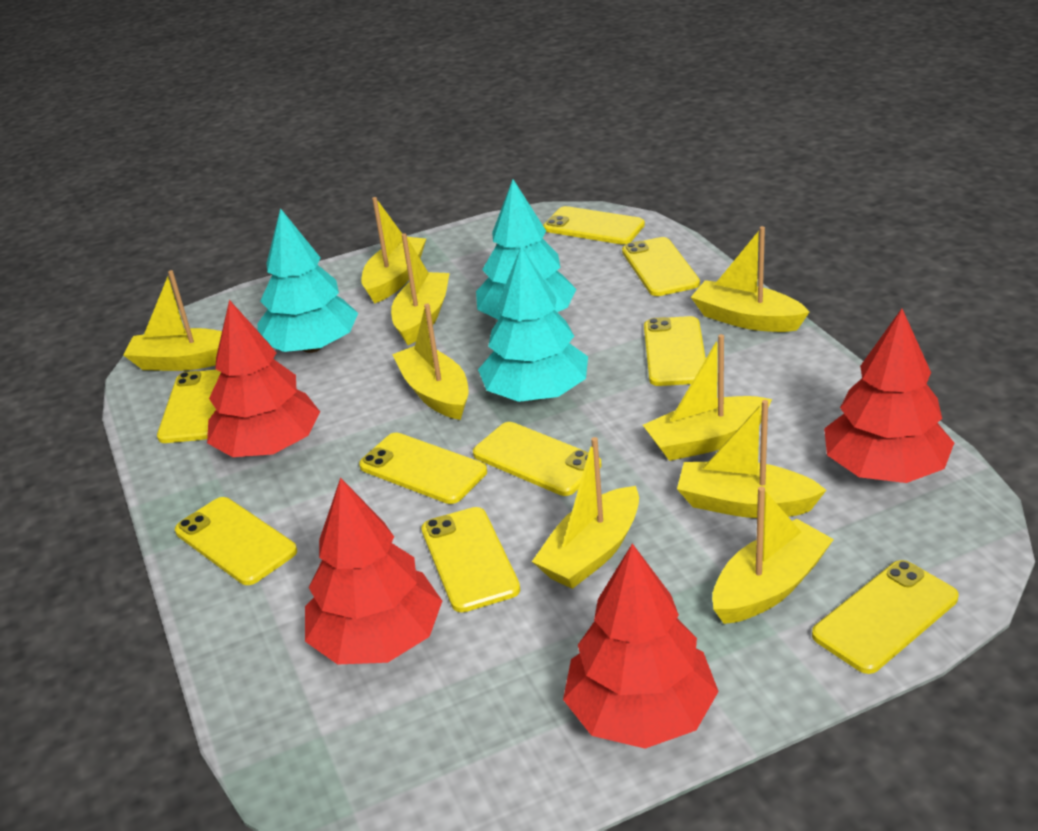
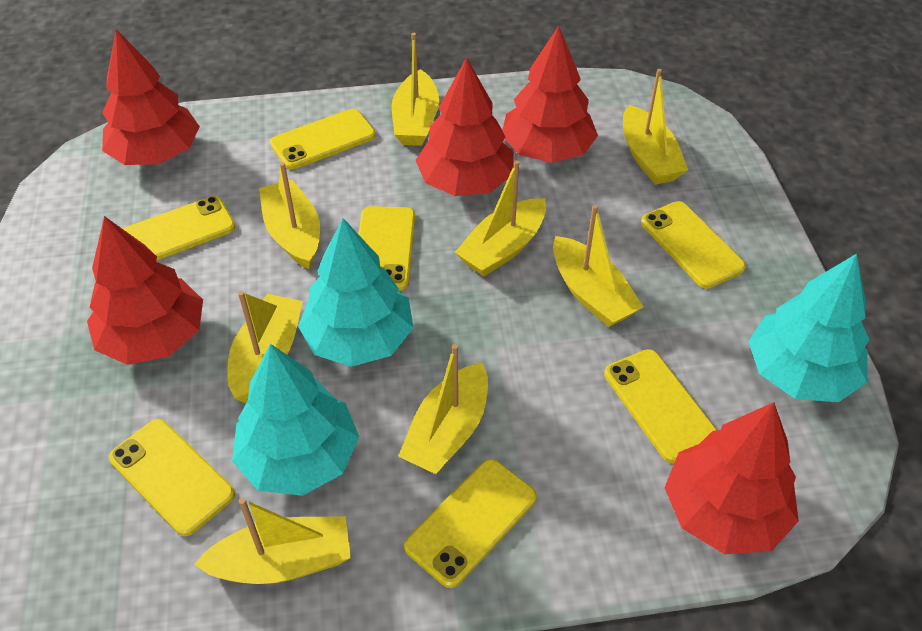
red tree: [207,300,320,457] [305,477,442,665] [563,543,719,749] [824,309,954,483] = 4 -> [87,216,203,365] [102,30,200,165] [416,57,514,196] [502,26,598,163] [664,402,799,554] = 5
yellow boat: [123,270,222,371] [361,197,426,304] [391,233,450,345] [392,304,469,420] [532,437,639,589] [643,334,772,461] [677,400,826,518] [691,226,809,332] [712,487,834,624] = 9 -> [194,498,351,584] [227,291,303,403] [259,162,320,269] [392,33,439,146] [398,344,488,474] [455,160,546,276] [553,205,644,327] [623,69,688,185] = 8
yellow phone: [157,370,221,443] [175,497,297,585] [359,433,487,504] [421,507,520,612] [473,422,601,496] [543,206,645,245] [622,237,700,296] [644,316,706,386] [812,560,959,674] = 9 -> [109,419,235,536] [122,196,235,261] [270,109,376,169] [359,206,415,291] [404,459,537,588] [604,349,717,463] [641,201,746,289] = 7

